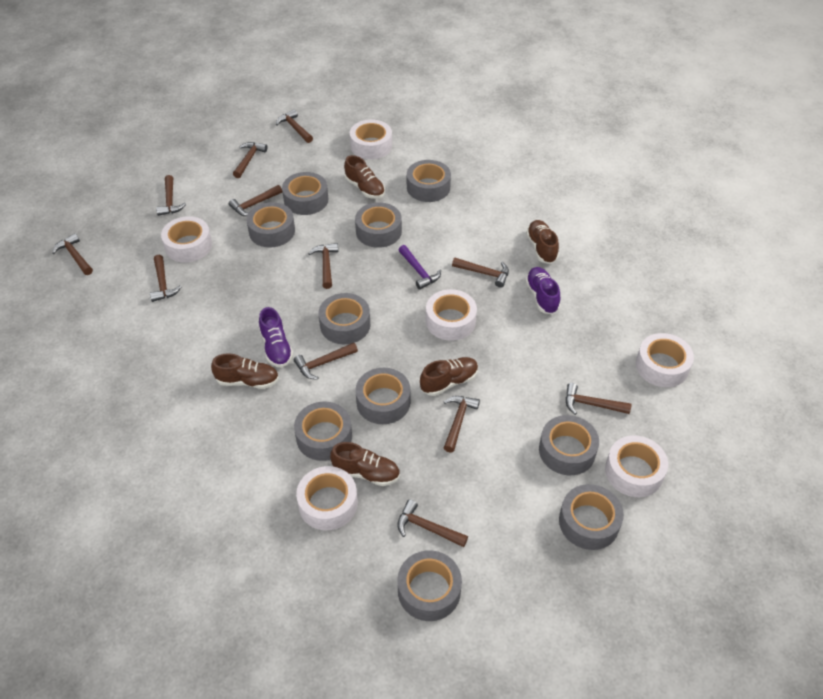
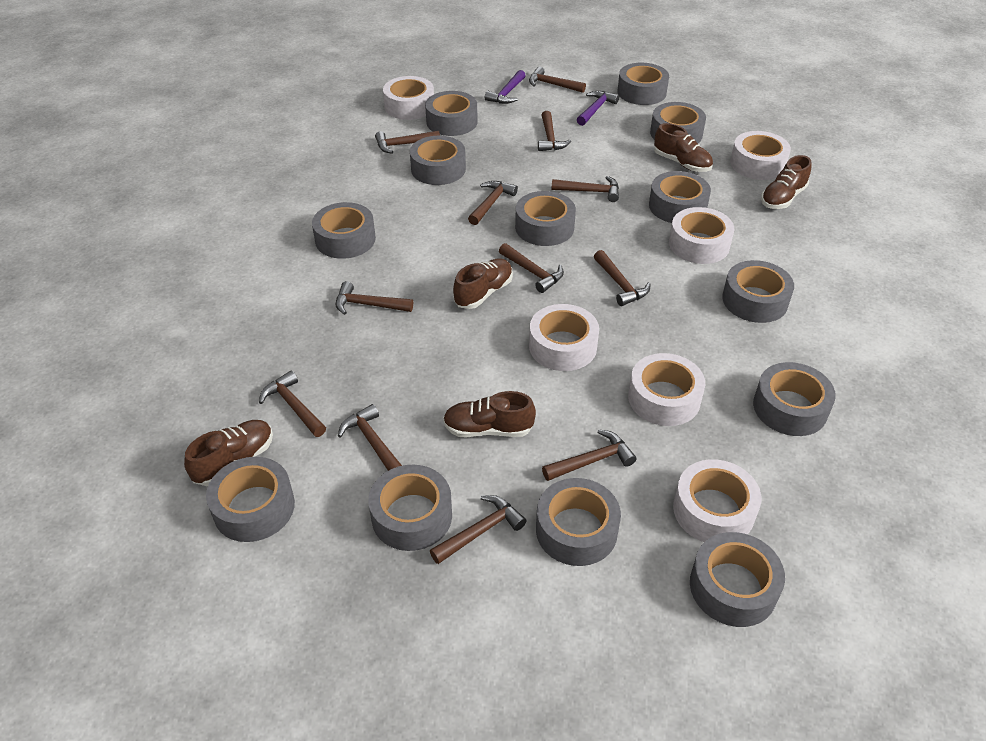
grey tape: [247,202,295,247] [282,172,328,215] [294,402,352,461] [319,293,370,344] [355,202,402,248] [355,368,411,424] [397,550,462,621] [407,160,451,202] [539,415,599,475] [559,484,624,550] = 10 -> [206,457,295,542] [312,202,376,259] [368,465,452,551] [410,136,466,185] [425,91,477,136] [515,191,576,246] [536,478,621,566] [617,63,669,105] [649,171,711,223] [650,102,706,143] [690,532,785,627] [722,260,794,323] [753,362,836,436] = 13
purple hammer: [399,245,441,290] = 1 -> [485,70,526,104] [577,91,619,126] = 2
purple shoe: [259,307,293,367] [525,267,560,314] = 2 -> none = 0

